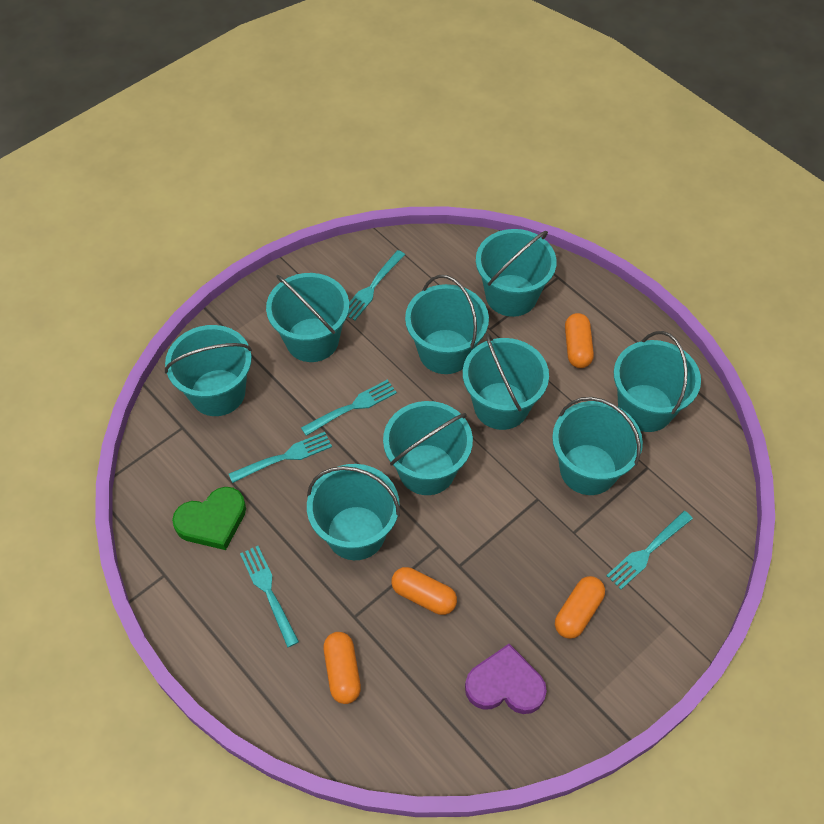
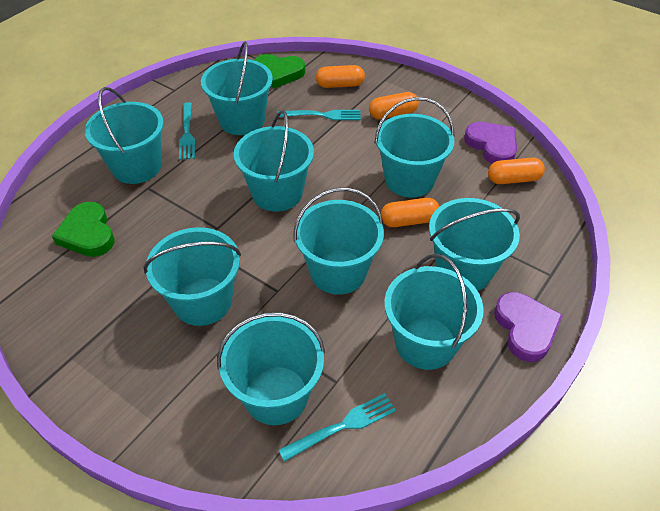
green heart: [172,487,246,550] = 1 -> [52,202,114,257] [254,54,305,89] = 2
purple heart: [465,644,547,714] = 1 -> [464,122,517,164] [494,292,563,362] = 2
turquoise fork: [229,432,332,483] [240,546,299,648] [301,380,397,436] [348,250,405,321] [606,511,693,589] = 5 -> [179,102,195,160] [277,110,361,120] [279,393,396,462] = 3

